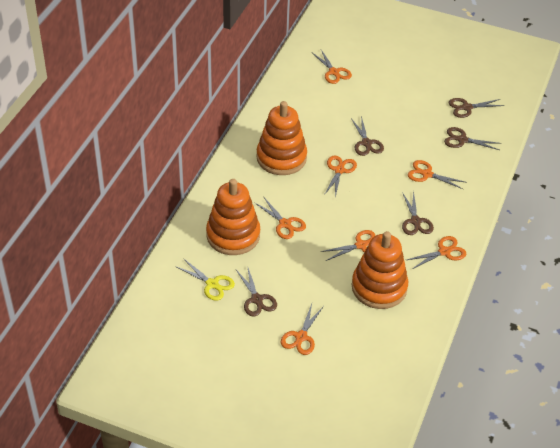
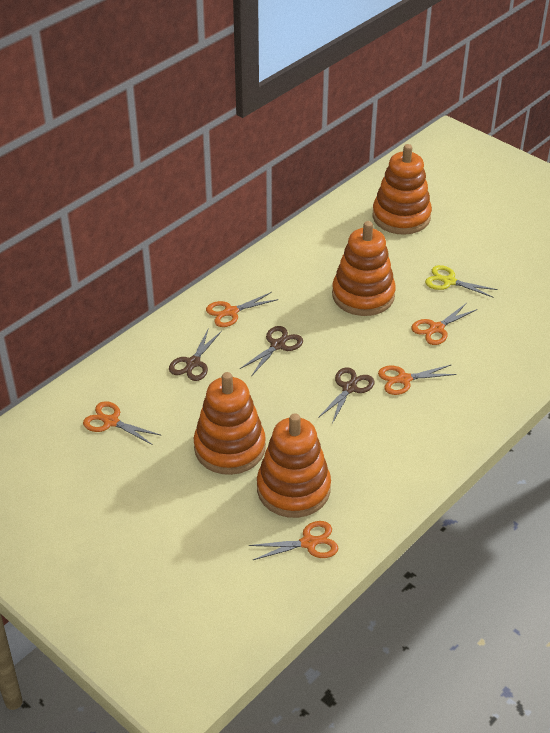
brown scissors: [236,266,277,317] [351,116,384,156] [402,191,434,235] [444,127,501,150] [449,98,504,118] = 5 -> [169,328,222,381] [240,326,303,375] [318,368,375,424] = 3
orange scissors: [254,198,306,239] [281,304,324,355] [312,50,352,84] [321,230,375,261] [324,155,357,197] [407,236,466,269] [408,160,467,189] = 7 -> [83,401,162,445] [206,292,278,327] [249,521,338,560] [378,365,457,395] [411,303,477,345] = 5
orange stacking toy: [206,179,260,255] [256,101,307,175] [352,231,408,309] = 3 -> [194,372,266,475] [257,413,331,518] [332,221,396,316] [372,144,432,235] = 4

